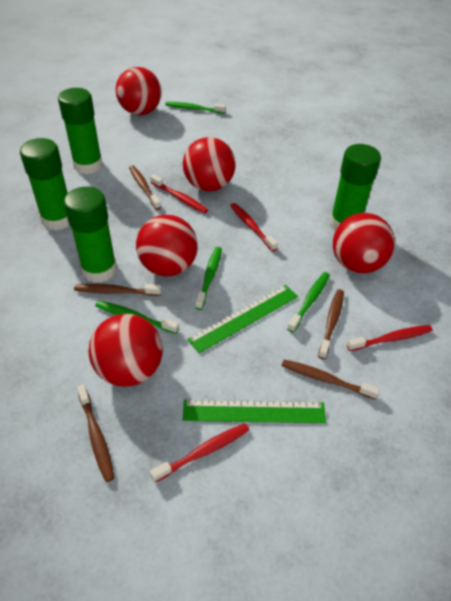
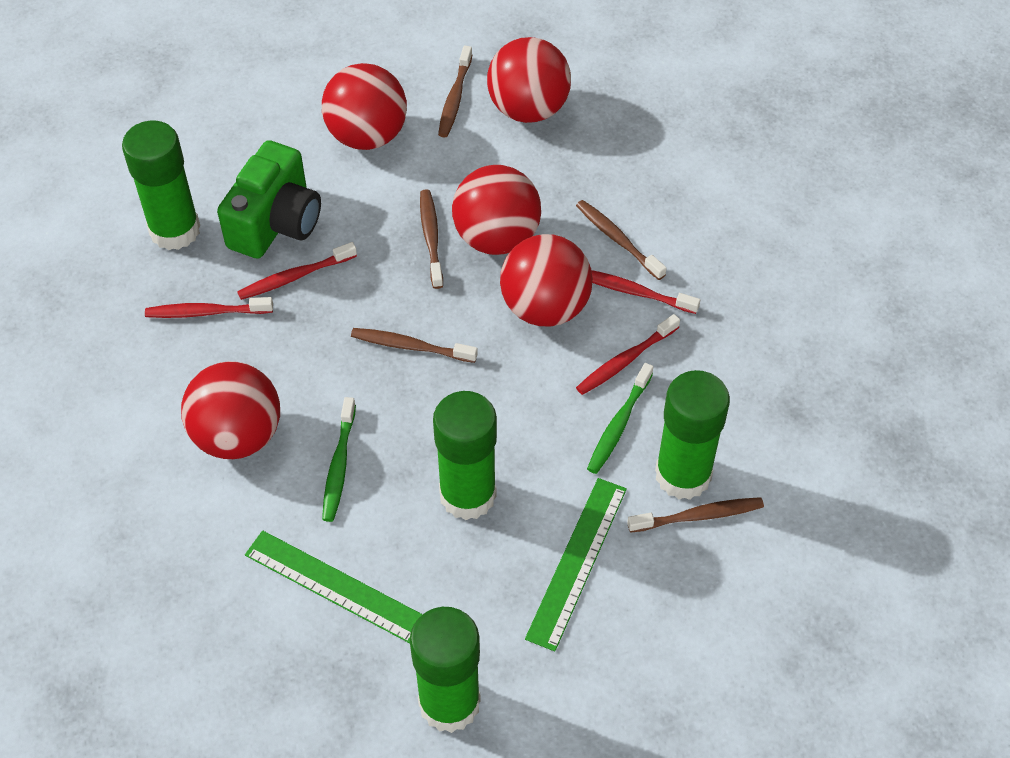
green camera: none = 0 -> [217,140,321,259] = 1
green toothbrush: [95,301,179,334] [165,102,226,114] [195,247,222,310] [287,272,330,333] = 4 -> [322,397,356,522] [587,363,653,474] = 2

